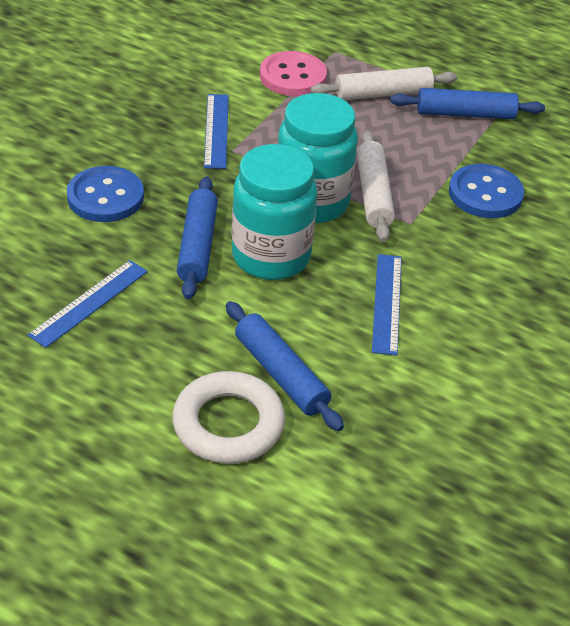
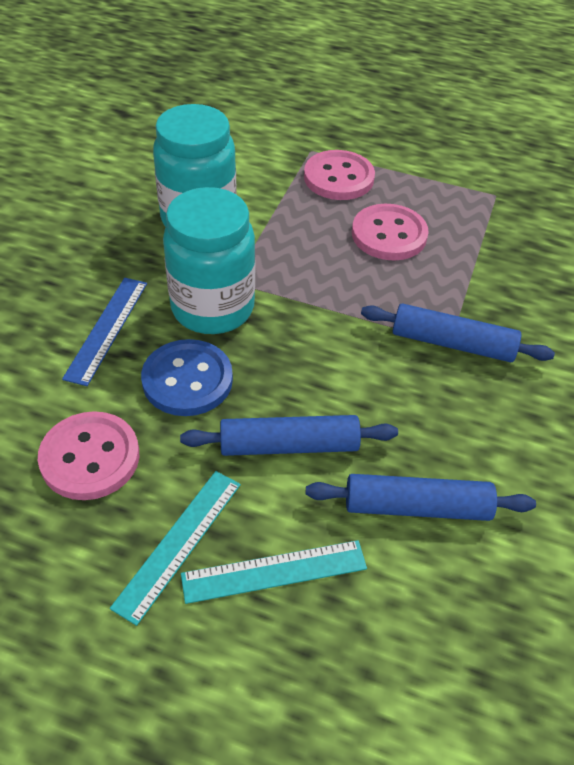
blue button: [67,166,144,222] [449,164,524,218] = 2 -> [141,339,233,416] = 1
blue ruler: [28,260,148,348] [204,94,229,169] [372,254,402,356] = 3 -> [62,278,147,386] = 1
pink button: [260,51,327,96] = 1 -> [38,411,139,500] [304,150,375,200] [352,204,429,261] = 3
turquoise ruler: none = 0 -> [110,471,241,626] [181,540,367,604] = 2
white ring: [172,371,285,464] = 1 -> none = 0
white rolling pin: [310,67,457,100] [357,130,395,242] = 2 -> none = 0

